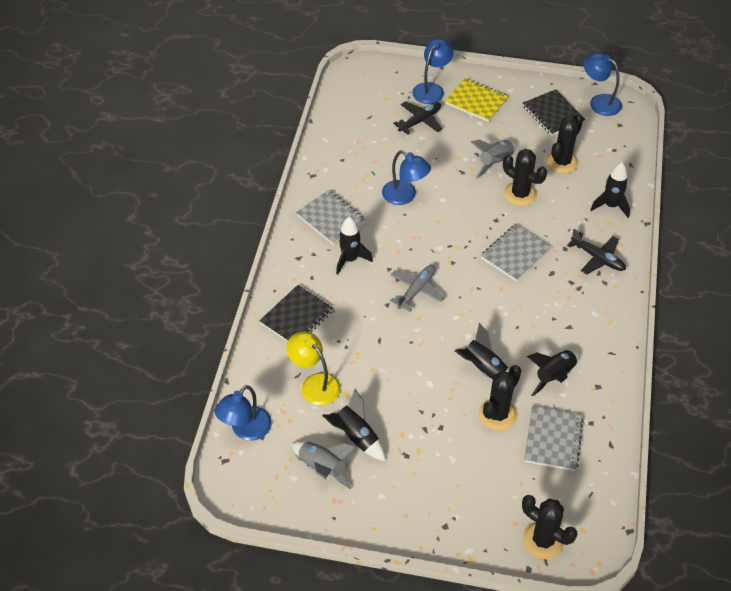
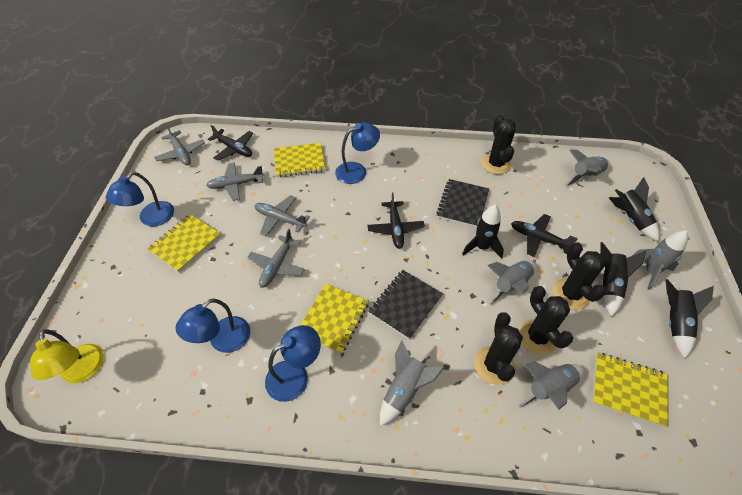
black plane: [393,101,442,135] [567,229,626,274] = 2 -> [208,125,253,161] [367,192,425,249] [511,214,578,257] = 3
black rocket: [322,389,385,461] [336,216,373,275] [455,323,517,388] [527,350,580,396] [591,162,630,218] = 5 -> [462,205,504,259] [600,242,646,317] [609,177,659,242] [665,279,714,358] = 4
grey notebook: [296,190,365,244] [481,224,551,281] [524,406,583,471] = 3 -> none = 0
grey plane: [390,265,445,312] = 1 -> [154,125,205,165] [206,162,264,201] [247,229,305,288] [255,195,310,236] = 4
grey rocket: [292,441,356,489] [471,140,517,178] = 2 -> [380,340,444,426] [487,260,536,305] [518,362,584,410] [565,149,610,186] [632,230,688,290] = 5
yellow notebook: [445,78,508,122] = 1 -> [147,214,221,272] [274,143,325,177] [300,284,369,354] [592,353,668,427] = 4

